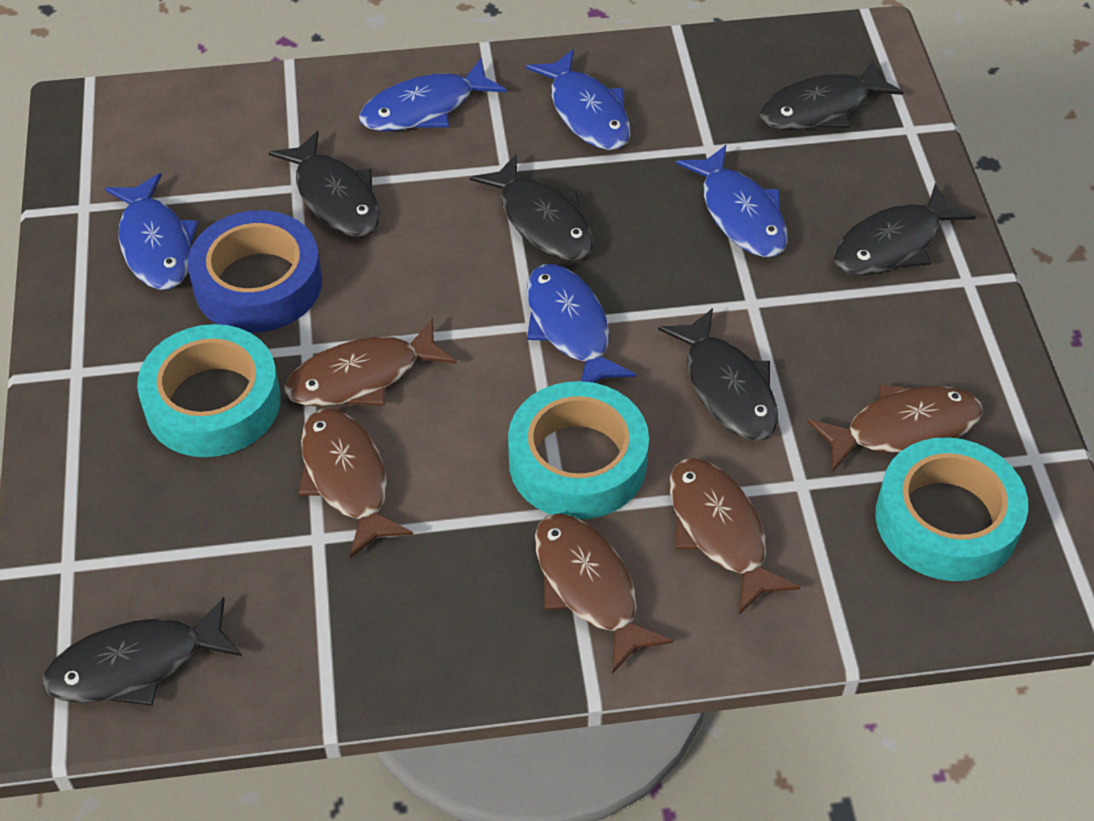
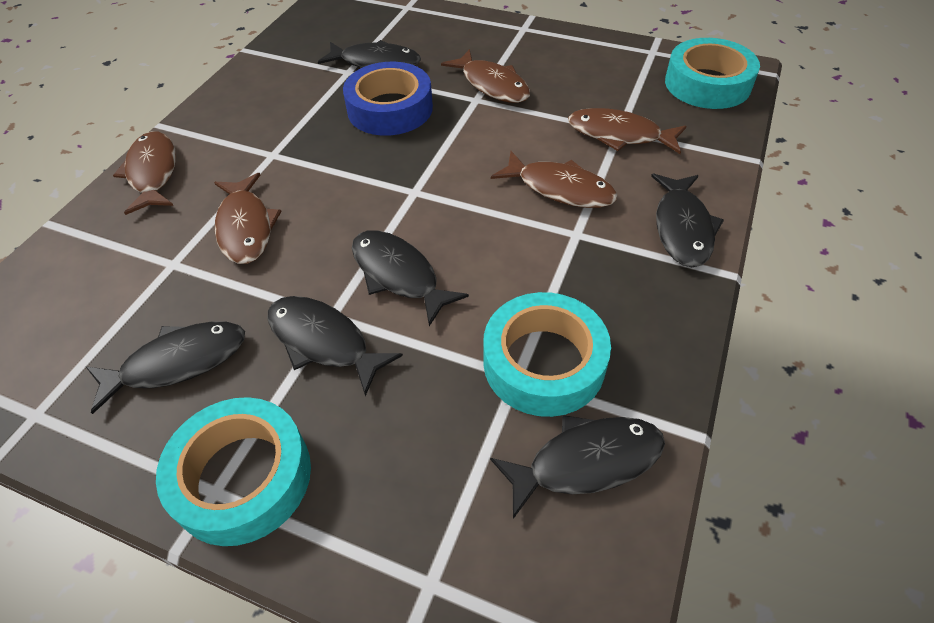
blue fish: [105,173,199,290] [359,58,507,131] [526,49,631,150] [527,264,636,383] [676,145,788,257] = 5 -> none = 0

